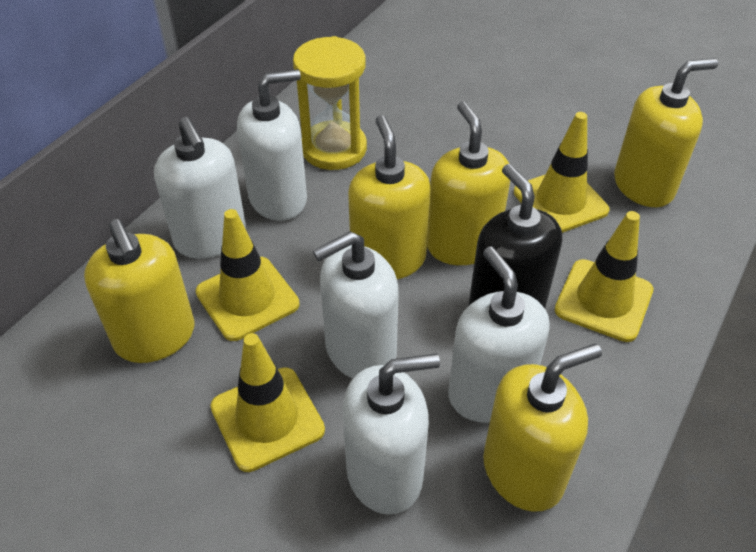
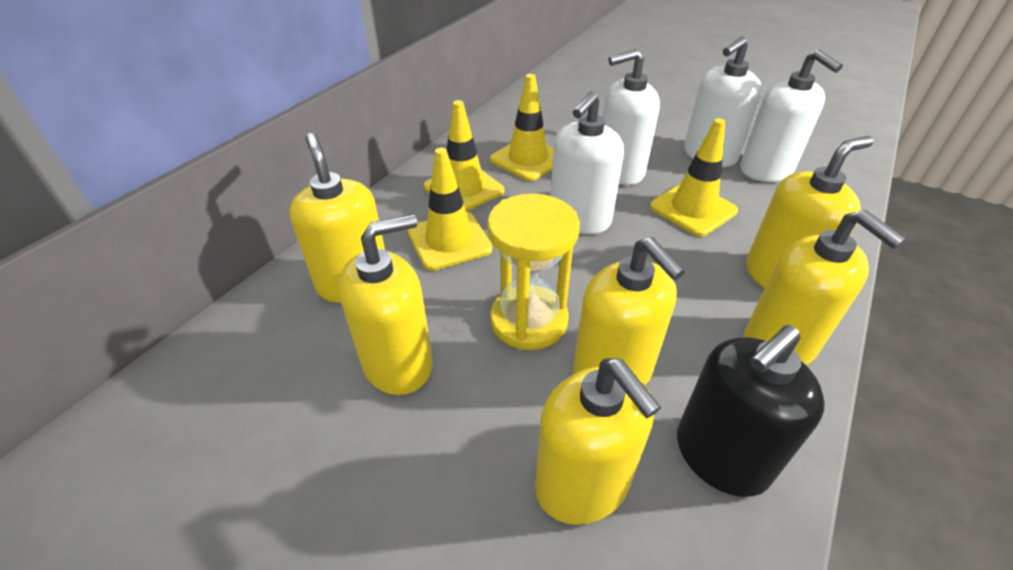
white soap dispenser: [154,117,246,259] [237,69,307,221] [313,231,399,378] [343,354,440,515] [448,247,550,423] = 5 -> [551,92,624,234] [603,49,660,185] [684,37,762,167] [740,49,843,182] = 4
yellow soap dispenser: [84,219,195,363] [348,115,431,279] [427,101,510,265] [483,344,602,512] [614,58,718,207] = 5 -> [289,133,385,303] [338,214,433,395] [535,358,661,525] [573,237,685,385] [744,210,906,365] [746,136,874,288] = 6

